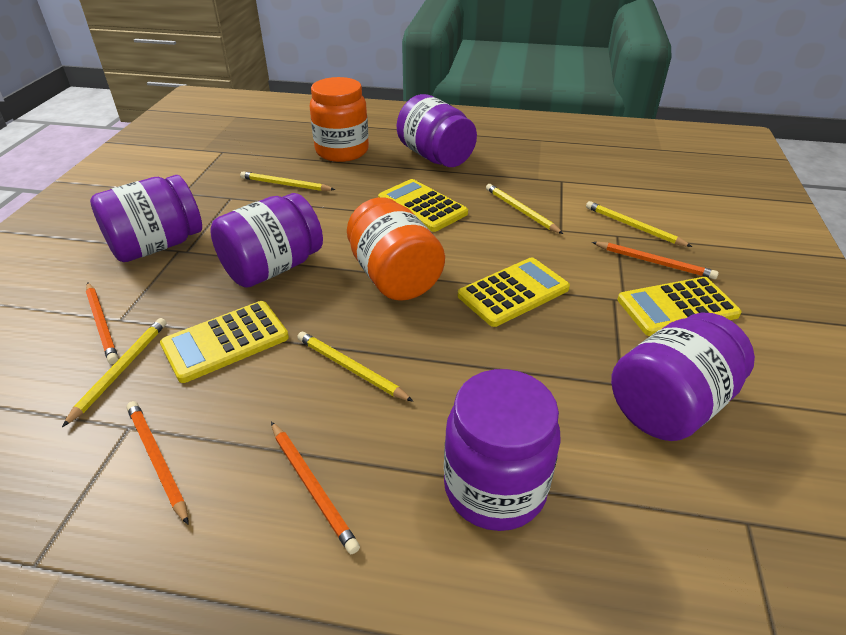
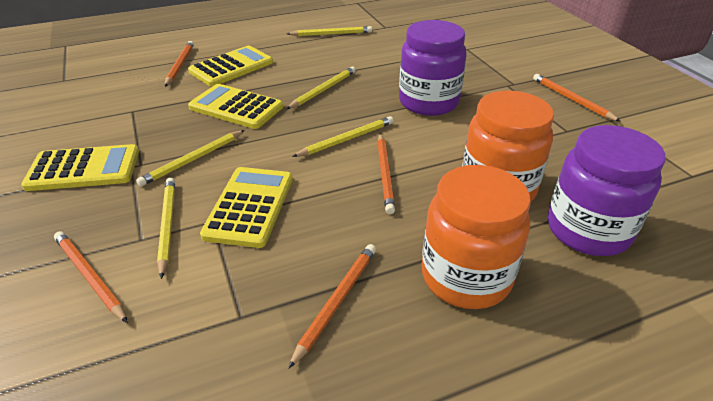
orange pencil: [86,283,119,364] [126,401,188,525] [271,422,360,554] [592,242,719,279] = 4 -> [54,231,128,323] [165,41,194,87] [288,244,376,369] [377,133,395,214] [533,74,621,122] = 5
purple jar: [90,175,202,262] [210,193,323,288] [397,94,477,167] [444,369,561,531] [611,313,755,441] = 5 -> [399,20,467,116] [548,125,666,256] = 2

